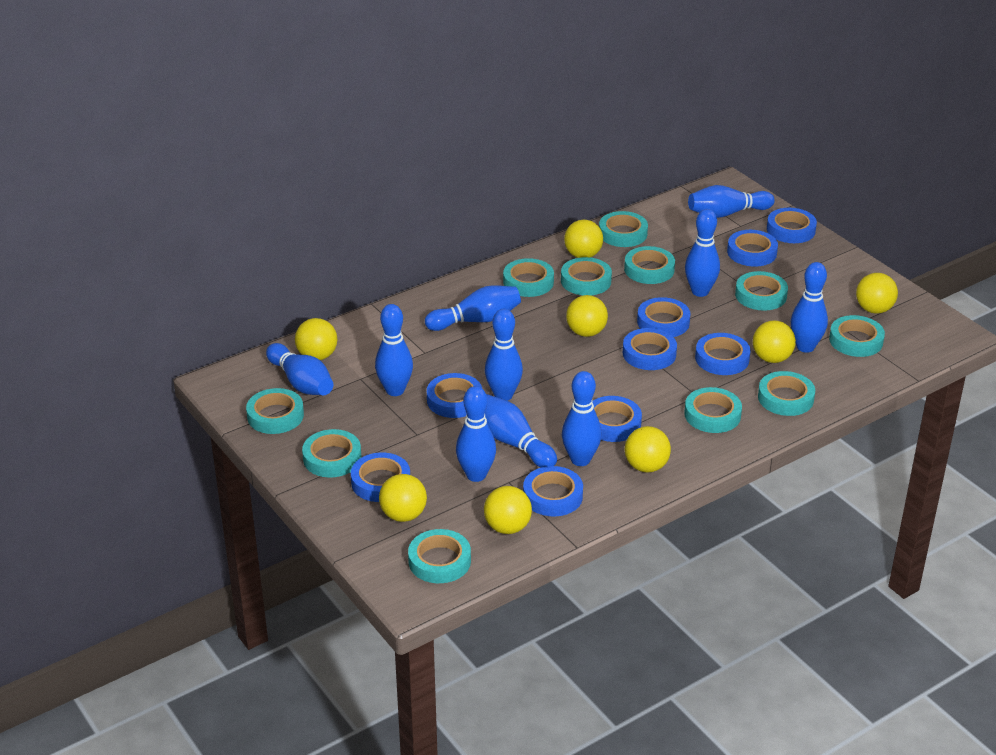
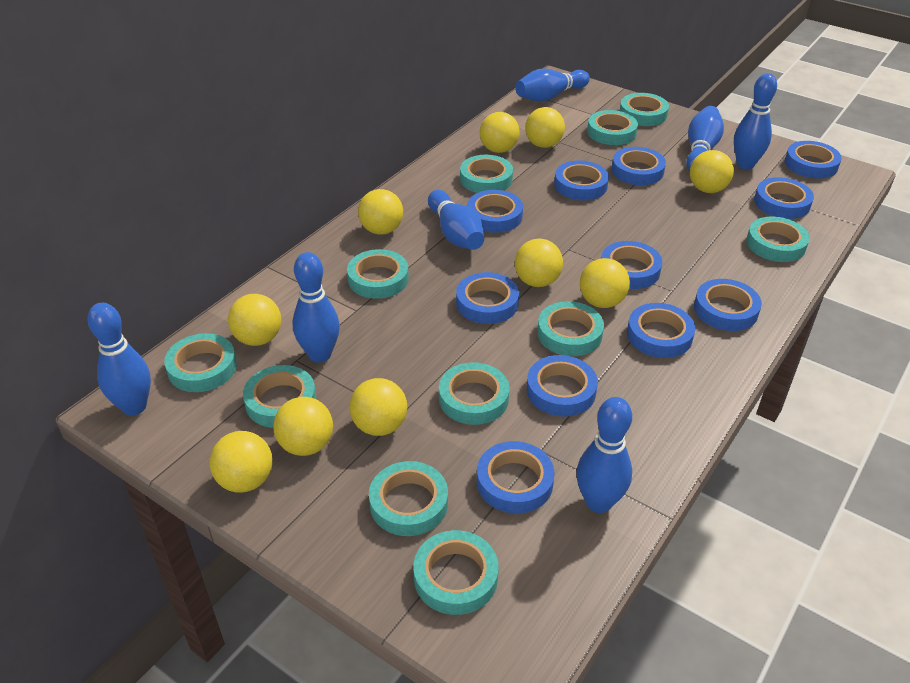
blue bowling pin: [266,343,333,395] [375,304,413,396] [425,285,521,331] [456,386,496,482] [485,309,523,401] [485,394,557,468] [562,371,602,466] [685,209,720,297] [688,185,775,218] [791,262,828,353] = 10 -> [88,303,151,415] [293,252,340,362] [428,190,484,250] [515,69,590,102] [576,397,632,513] [686,106,724,171] [734,73,777,169] = 7
blue tape: [351,453,410,502] [427,373,482,418] [523,466,583,517] [592,396,642,442] [623,328,677,370] [637,297,690,337] [695,333,751,375] [727,230,778,267] [767,208,817,243] = 9 -> [456,272,519,324] [467,190,523,233] [477,441,555,514] [526,355,598,416] [554,161,609,200] [601,241,662,289] [612,147,666,185] [627,303,695,358] [694,279,762,331] [754,177,814,219] [785,141,842,179] = 11
yellow ball: [295,318,337,360] [379,474,427,522] [484,486,532,534] [564,220,603,258] [566,295,608,337] [625,426,671,473] [753,320,796,363] [856,273,898,314] = 8 -> [210,431,273,493] [228,294,281,346] [273,397,333,456] [350,378,407,436] [358,189,403,235] [480,112,520,153] [515,239,563,287] [525,107,565,148] [580,258,630,308] [690,150,734,193] = 10

